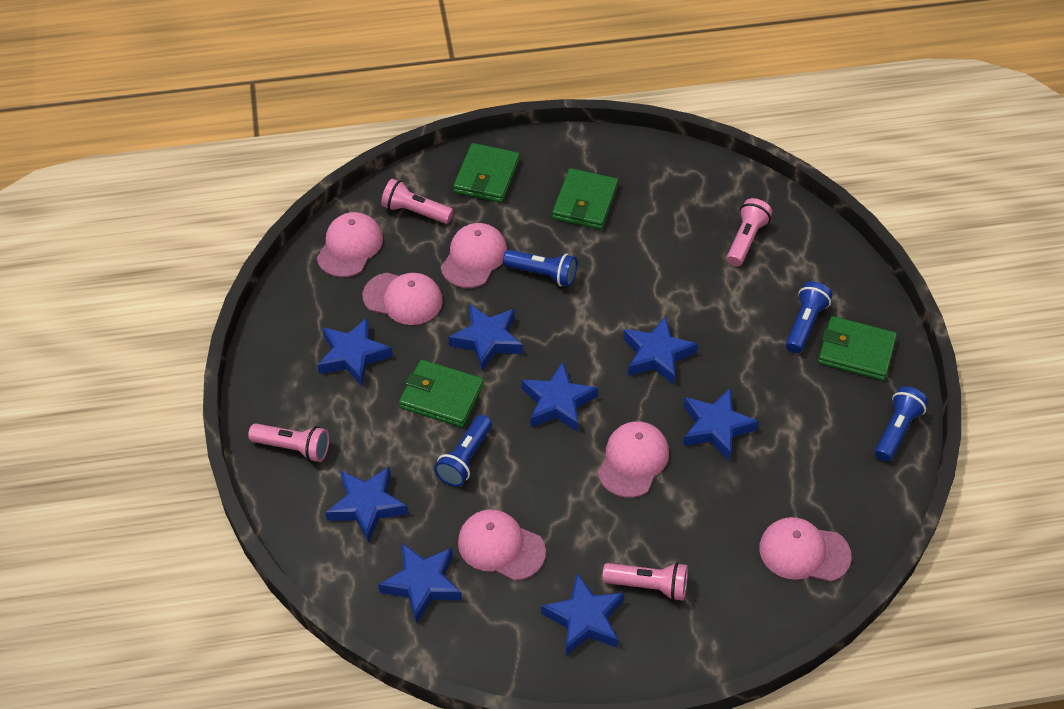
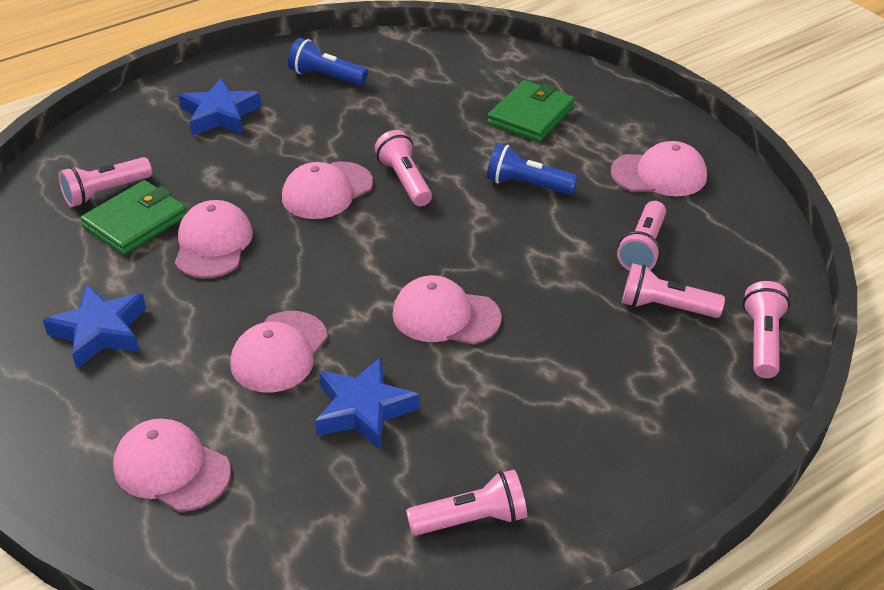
blue flashlight: [434,415,492,487] [503,250,577,287] [786,281,832,353] [875,386,928,462] = 4 -> [288,38,368,86] [487,144,578,195] = 2
blue star: [318,317,393,386] [326,467,408,543] [378,544,462,624] [448,304,523,371] [522,362,598,432] [541,573,624,655] [623,316,697,385] [683,388,759,460] = 8 -> [43,285,146,369] [179,78,262,136] [315,357,420,450] = 3
green wallet: [399,359,484,427] [453,143,520,203] [552,168,618,229] [818,316,897,380] = 4 -> [80,180,187,255] [487,80,575,142] = 2
pink flashlight: [248,423,330,462] [381,178,453,224] [602,562,688,601] [727,198,772,266] = 4 -> [58,157,152,207] [374,130,432,206] [406,470,527,536] [617,201,666,271] [622,263,725,318] [743,281,790,378] = 6

